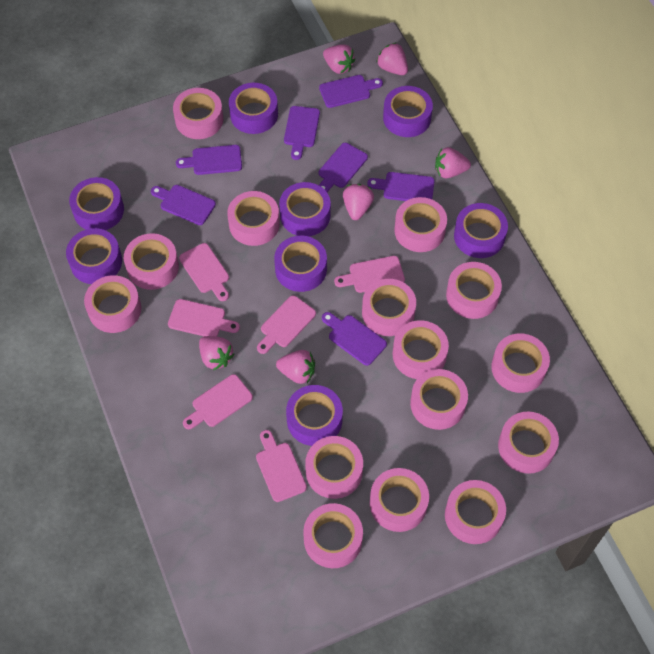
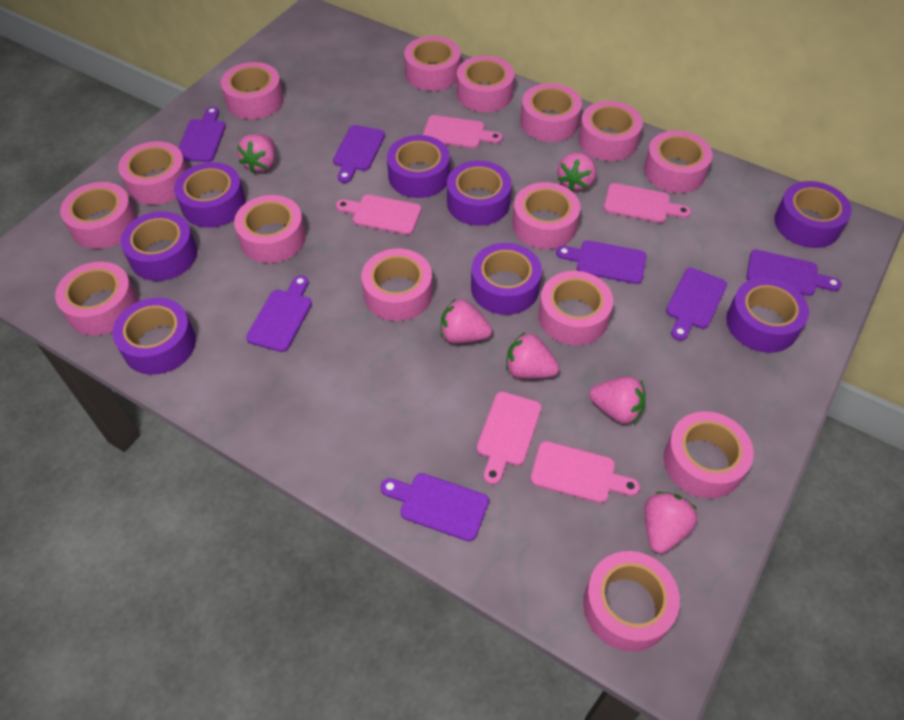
pink cutting board: [168,299,240,337] [179,243,229,301] [183,374,253,429] [256,430,307,502] [257,295,316,354] [334,256,405,293] = 6 -> [336,195,422,235] [423,115,503,148] [477,392,542,485] [530,441,640,503] [604,183,691,223] = 5

